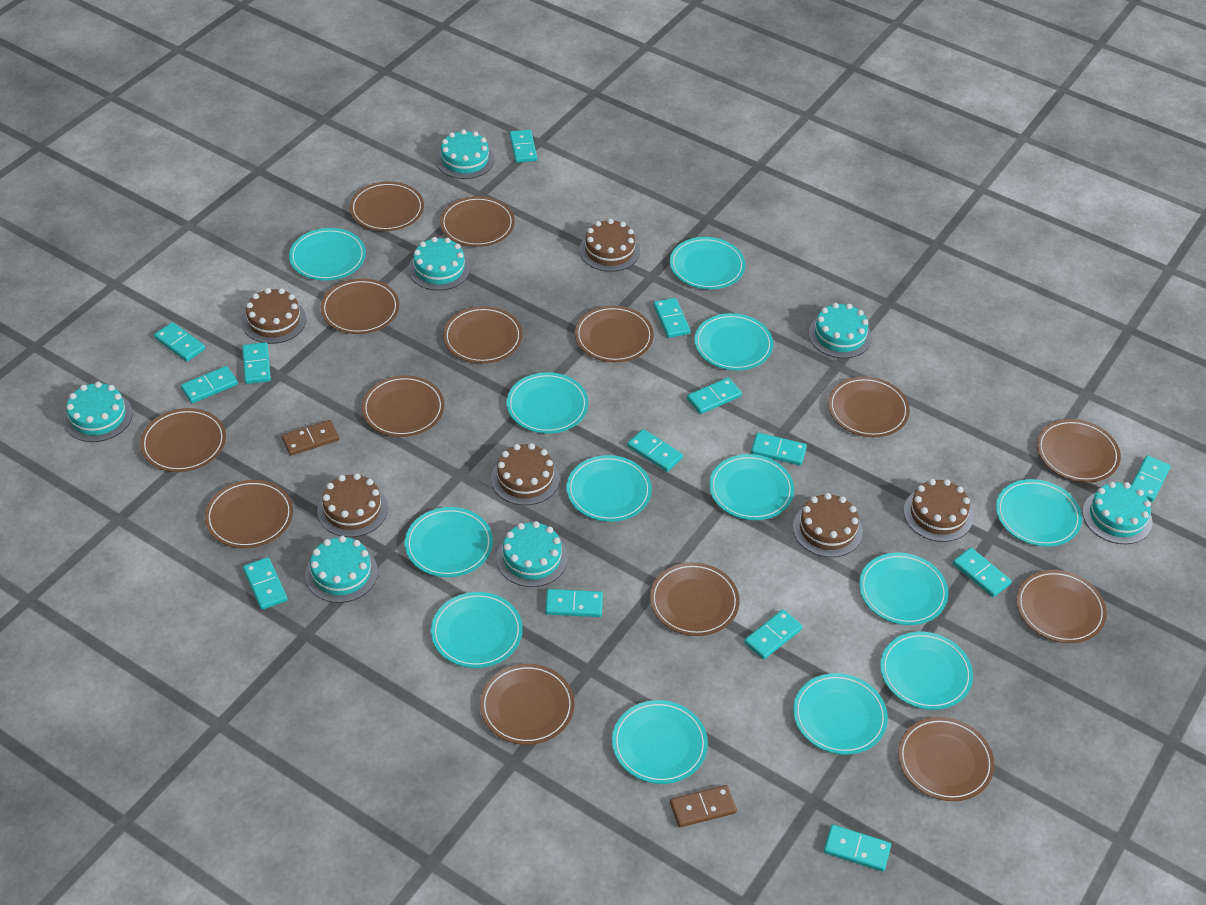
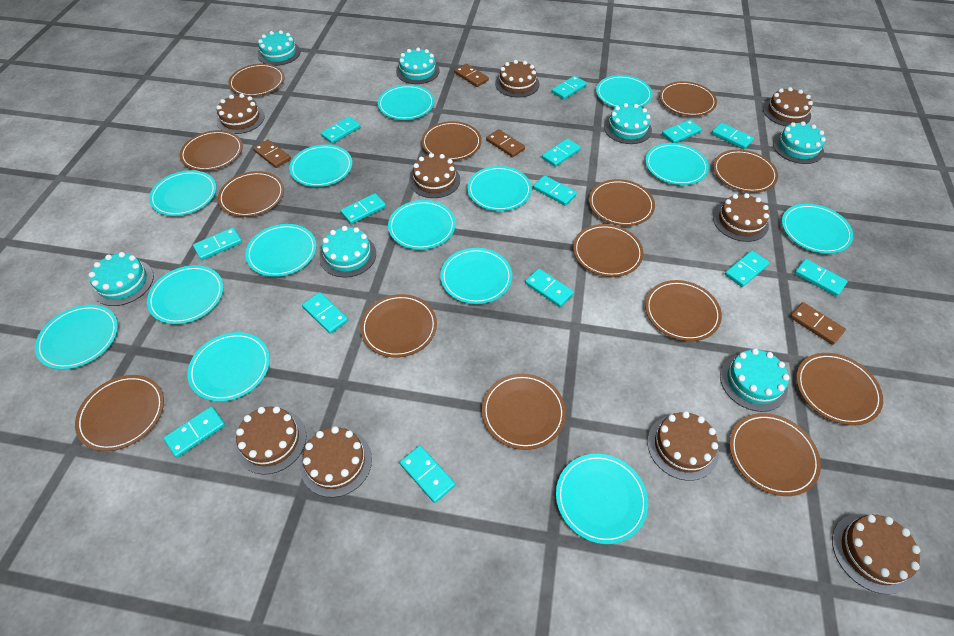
brown cake: [242,288,306,344] [317,473,388,537] [491,443,560,505] [580,219,640,272] [793,493,863,557] [903,479,973,542] = 6 -> [216,94,265,134] [235,406,306,475] [300,426,372,497] [409,153,460,198] [495,60,540,98] [647,411,719,481] [713,193,769,242] [763,87,813,127] [832,514,920,594] = 9
brown domino: [282,420,339,456] [670,785,737,827] = 2 -> [253,140,291,168] [454,64,489,87] [486,129,525,157] [790,302,846,345] = 4
turquoise plate: [289,228,366,281] [405,507,493,577] [431,592,523,668] [507,372,588,434] [567,455,652,522] [612,700,708,784] [670,237,745,289] [694,313,773,371] [709,454,794,520] [793,673,888,755] [859,553,948,625] [880,632,973,710] [996,479,1082,547] = 13 -> [35,305,118,370] [147,265,224,324] [149,170,217,216] [187,332,270,402] [245,224,317,277] [289,144,352,187] [378,85,434,120] [388,200,456,250] [440,248,512,304] [467,166,532,211] [556,454,648,544] [596,75,653,107] [645,143,709,185] [782,204,853,254] = 14

